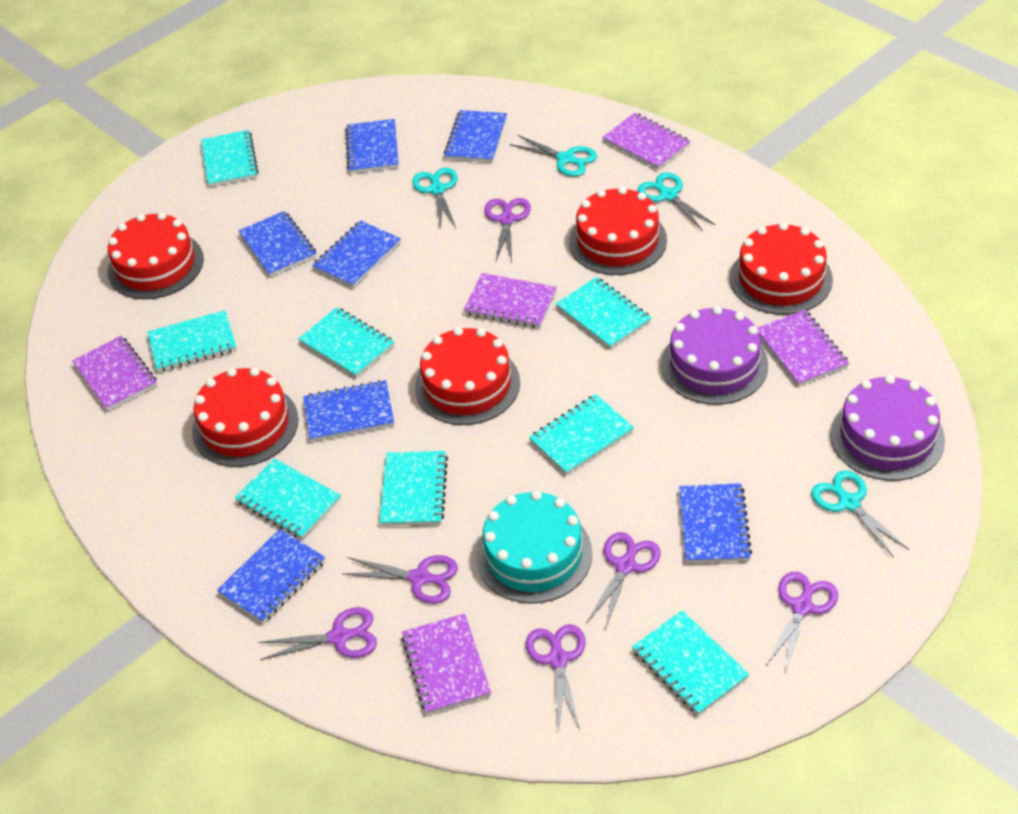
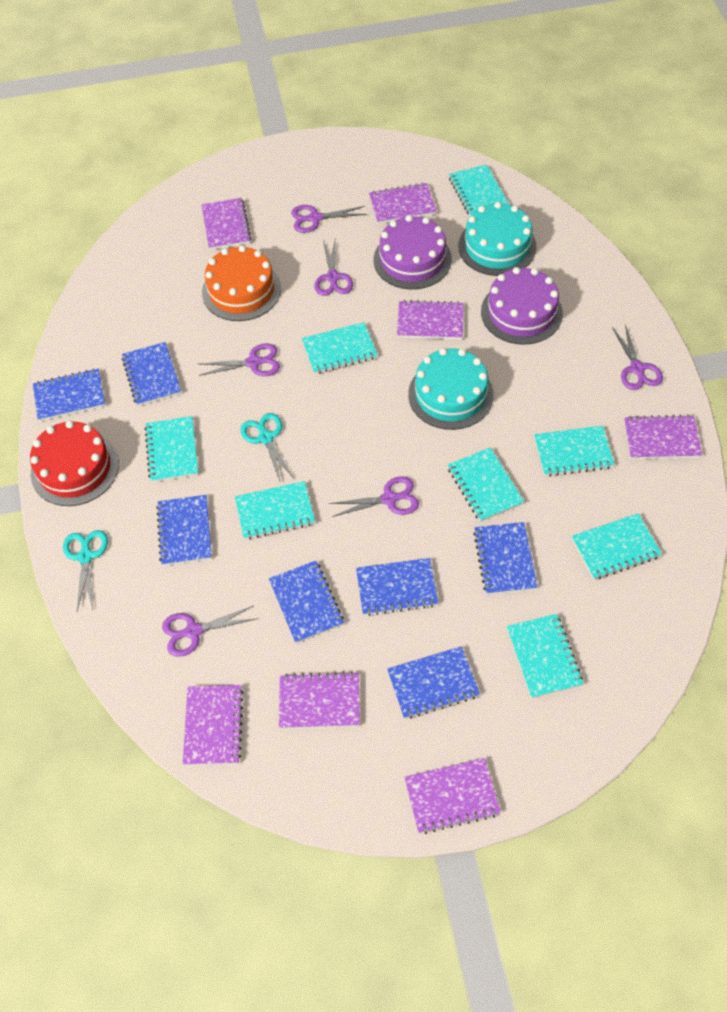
orange cake: none = 0 -> [202,245,281,321] = 1
purple notebook: [72,336,157,411] [401,613,491,714] [463,273,557,328] [602,113,691,170] [757,310,849,386] = 5 -> [183,685,244,765] [201,198,251,250] [279,672,360,729] [369,183,437,224] [397,300,464,340] [404,758,501,834] [624,415,702,459] = 7
red cake: [108,212,204,299] [192,367,299,467] [415,327,520,425] [569,186,667,275] [730,222,833,315] = 5 -> [30,420,119,506] = 1
turquoise cake: [476,490,592,603] = 1 -> [408,348,494,430] [458,202,537,276] = 2
turquoise scissors: [412,168,457,230] [510,135,597,177] [638,172,715,231] [811,470,909,558] = 4 -> [63,530,108,611] [240,413,295,483] = 2

